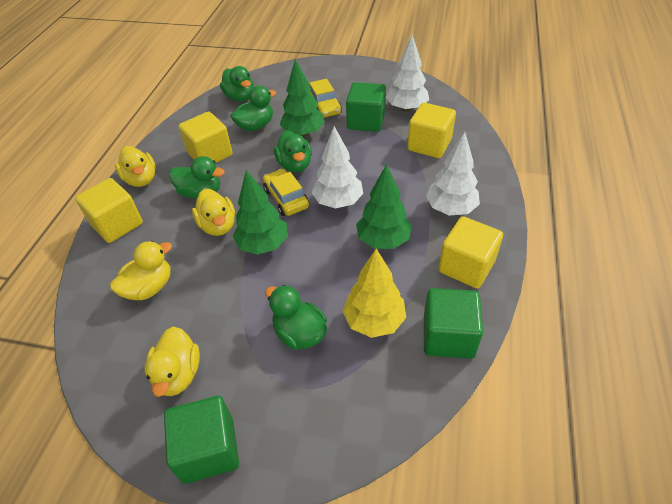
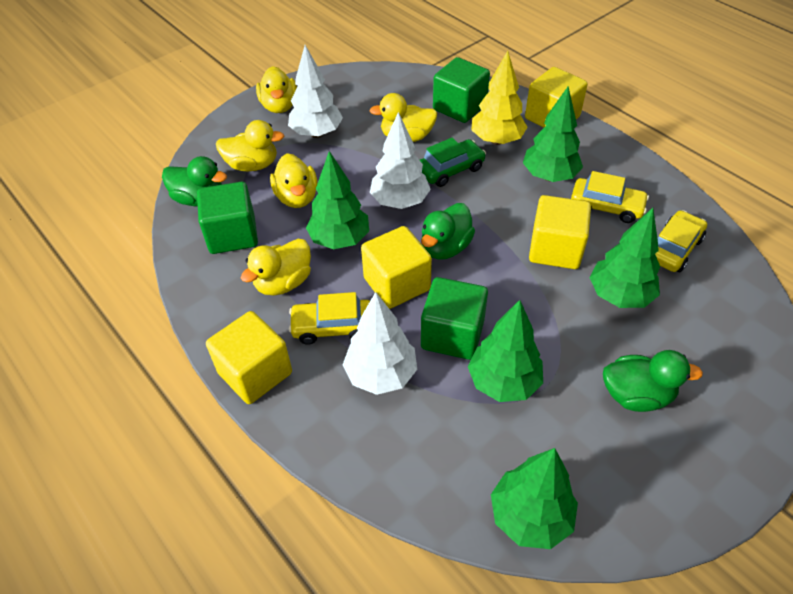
green car: none = 0 -> [420,138,486,187] = 1
green duck: [169,156,225,199] [220,66,254,102] [230,85,276,131] [265,285,327,350] [274,130,312,172] = 5 -> [162,156,227,206] [421,203,475,260] [603,350,703,412] = 3
green tree: [233,170,288,255] [280,59,325,137] [356,164,412,249] = 3 -> [306,151,369,249] [468,300,543,402] [491,448,578,549] [523,87,583,182] [589,208,660,308] = 5
yellow car: [263,169,309,216] [309,79,342,118] = 2 -> [289,292,370,345] [571,171,649,223] [655,210,707,272] = 3
yellow duck: [110,241,172,300] [115,146,156,187] [144,327,200,397] [192,189,235,236] = 4 -> [216,120,284,171] [241,239,311,295] [256,66,297,113] [270,153,318,208] [369,93,437,142] = 5

